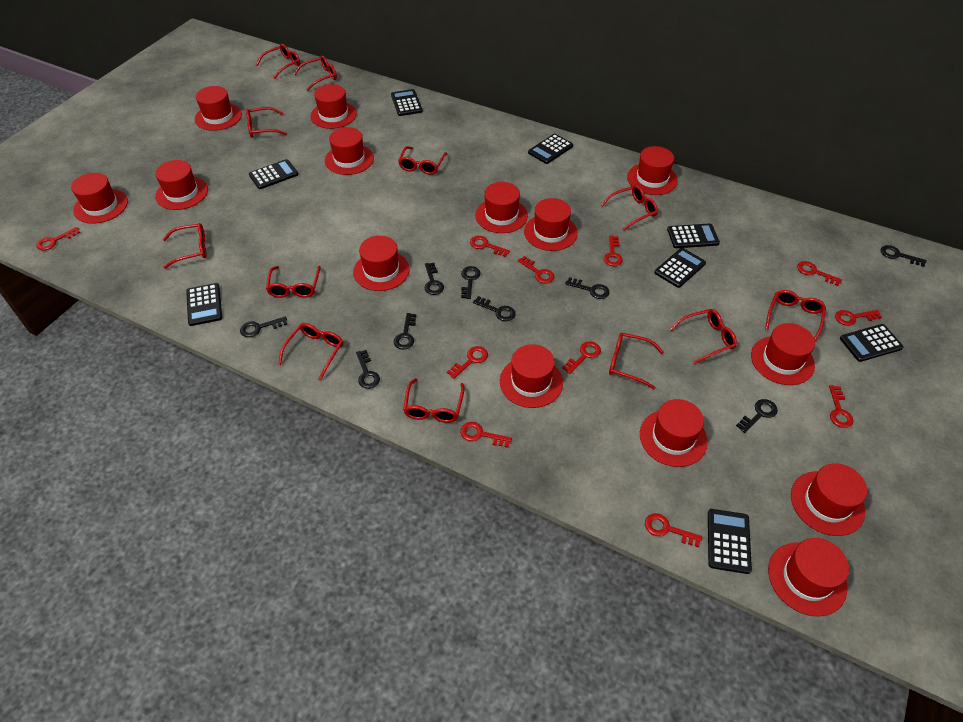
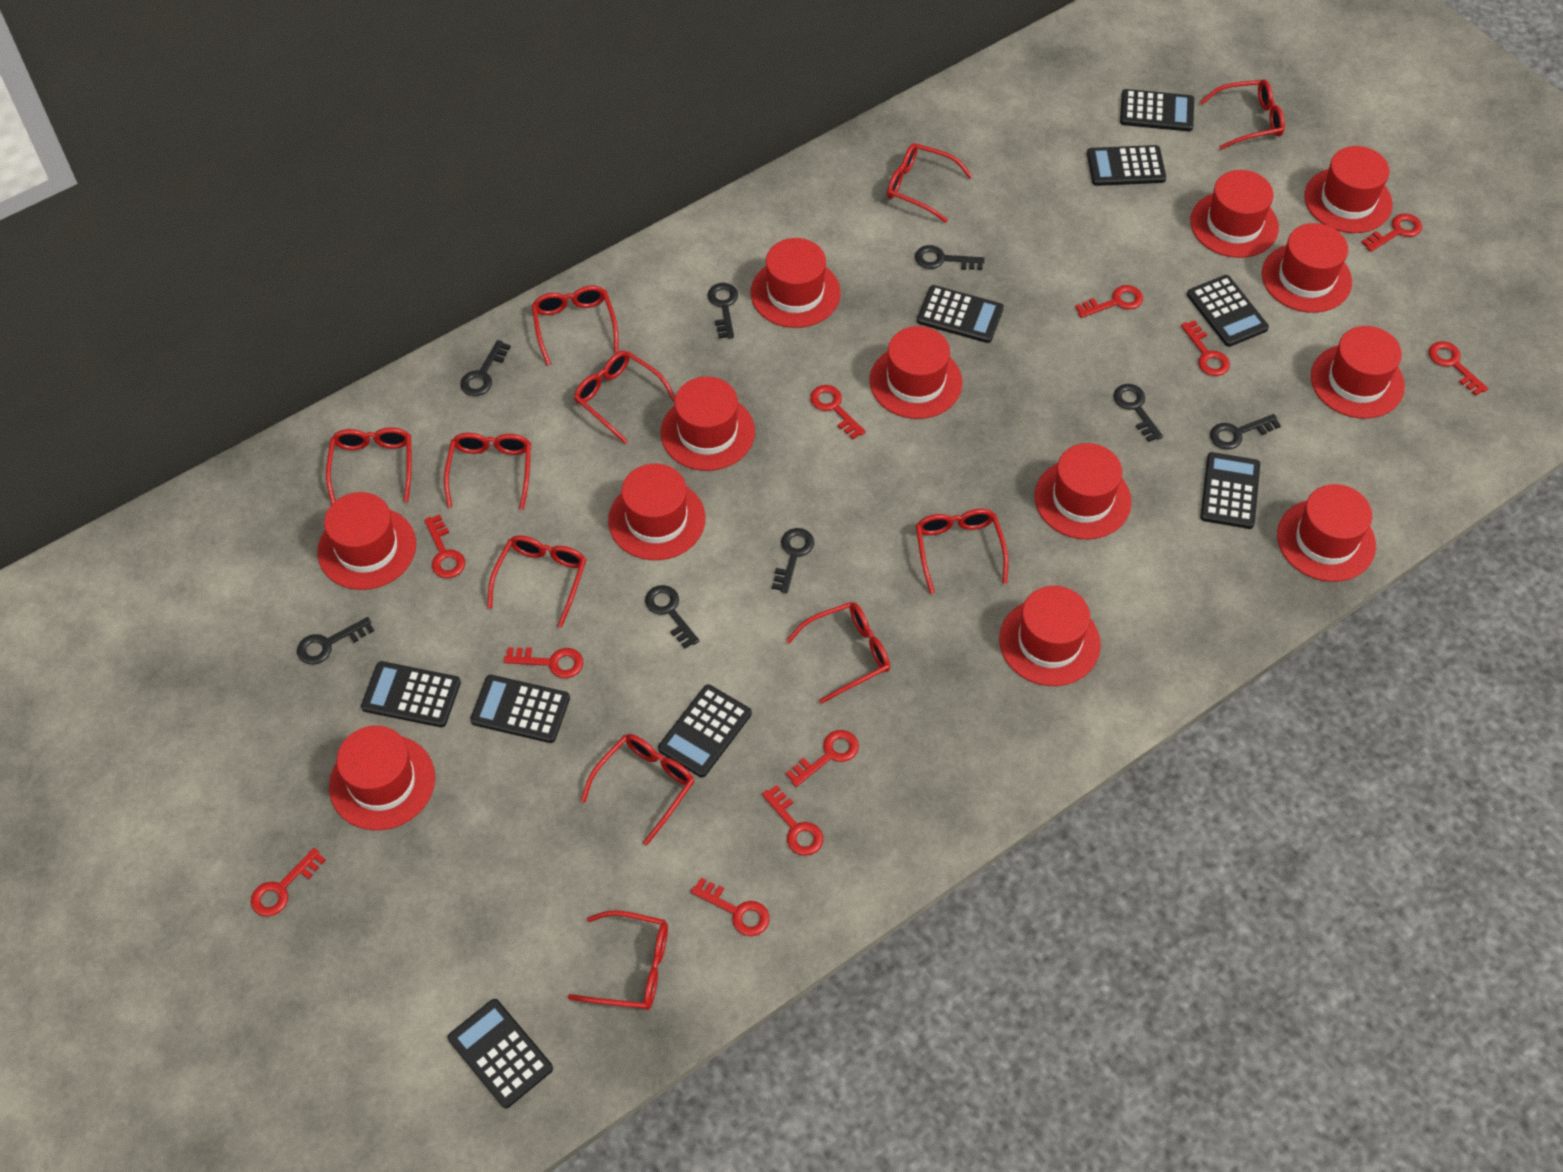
black calculator: [186,283,222,326] [249,159,298,189] [391,89,423,116] [528,134,573,164] [654,248,706,288] [667,223,720,248] [708,509,752,574] [840,324,903,362] = 8 -> [361,661,461,727] [448,999,553,1108] [470,675,570,743] [658,684,752,777] [917,285,1004,343] [1087,145,1166,186] [1120,89,1194,131] [1187,275,1269,347] [1200,452,1260,529] = 9
black key: [240,316,287,337] [356,350,380,389] [394,313,416,350] [425,263,444,295] [461,266,480,299] [473,296,516,321] [565,277,610,299] [736,399,778,433] [881,245,927,267] = 9 -> [297,617,374,665] [460,340,511,396] [645,585,699,649] [707,283,738,339] [772,528,814,593] [915,245,985,270] [1113,384,1163,442] [1210,414,1281,450] = 8
red glasses: [163,223,207,269] [246,107,287,138] [256,44,300,79] [266,266,321,298] [278,323,343,381] [294,56,337,91] [398,146,447,175] [403,378,465,423] [601,185,658,231] [609,333,664,390] [670,309,737,364] [765,290,826,342] = 12 -> [326,427,412,505] [444,433,531,510] [487,535,587,628] [532,285,619,366] [568,910,668,1010] [574,351,675,444] [581,734,694,846] [786,602,890,704] [887,143,972,223] [916,509,1009,594] [1200,79,1285,150] = 11
red hat: [71,173,128,224] [155,160,208,210] [195,86,242,131] [310,84,357,129] [325,127,374,175] [353,236,410,291] [475,182,528,233] [500,344,563,408] [524,198,578,251] [627,146,678,195] [640,399,708,467] [751,323,815,385] [768,538,849,616] [791,463,867,536] = 14 -> [317,492,416,590] [329,726,435,830] [608,464,705,560] [661,377,755,471] [751,238,840,328] [870,326,963,419] [999,586,1101,686] [1035,443,1132,539] [1190,170,1279,258] [1262,223,1352,313] [1277,484,1376,582] [1304,146,1393,233] [1311,326,1405,419] = 13

